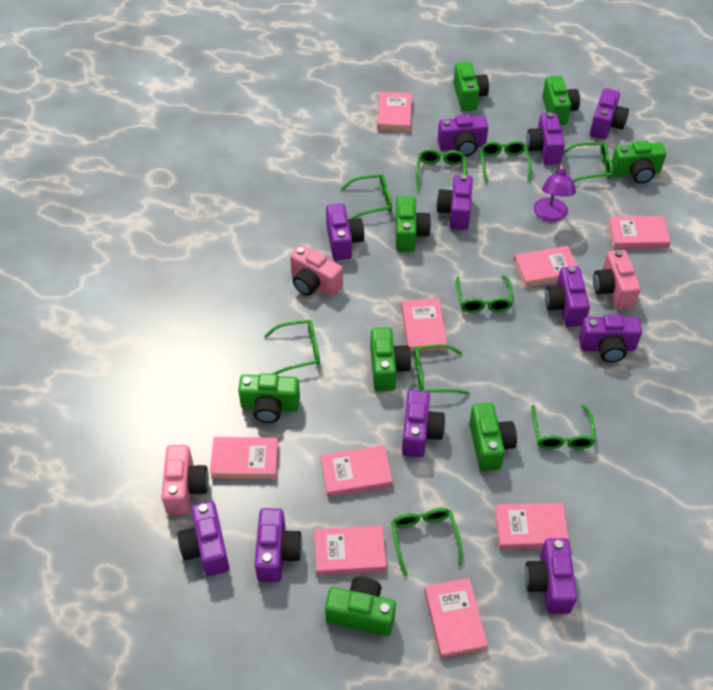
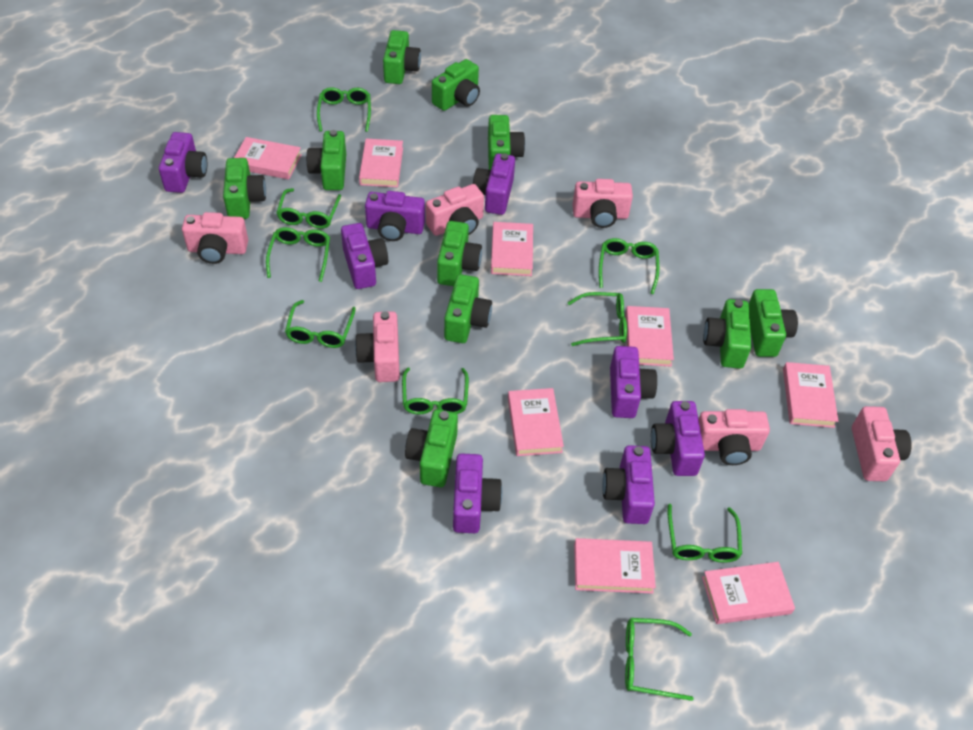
green camera: [238,373,300,423] [325,577,396,636] [370,327,411,391] [396,196,431,252] [453,62,489,111] [469,403,517,471] [542,76,580,125] [612,141,666,184] = 8 -> [223,158,266,219] [306,130,346,190] [383,30,421,84] [405,409,458,487] [432,59,480,111] [437,221,482,286] [444,274,492,343] [488,115,525,170] [703,299,752,369] [749,289,798,357] = 10
pink book: [210,437,279,480] [314,525,386,576] [321,445,393,497] [377,92,412,132] [401,298,447,353] [424,578,488,659] [495,503,570,550] [514,246,577,288] [608,216,671,249] = 9 -> [234,137,302,179] [359,139,403,187] [491,222,533,276] [508,388,564,456] [574,538,656,594] [625,306,674,366] [702,562,795,624] [783,362,838,428] = 8
pink camera: [161,445,209,515] [290,245,343,297] [593,250,641,310] = 3 -> [182,212,248,264] [355,311,400,382] [426,184,484,236] [573,179,633,228] [698,409,770,465] [852,406,912,481] = 6
purple camera: [178,501,229,576] [255,508,302,582] [326,203,364,261] [402,390,445,457] [436,174,473,230] [437,114,488,156] [525,538,577,614] [526,112,565,165] [545,266,590,327] [579,315,642,363] [590,88,629,139] = 11 -> [159,132,207,193] [341,223,388,289] [365,191,425,241] [453,453,502,533] [473,153,515,215] [602,445,655,524] [610,346,657,418] [651,401,705,476] = 8
purple lamp: [534,163,576,222] = 1 -> none = 0

